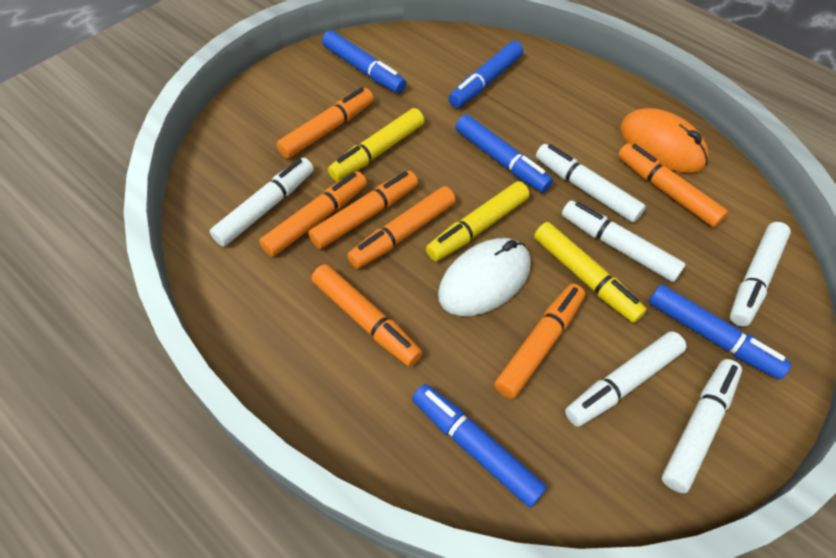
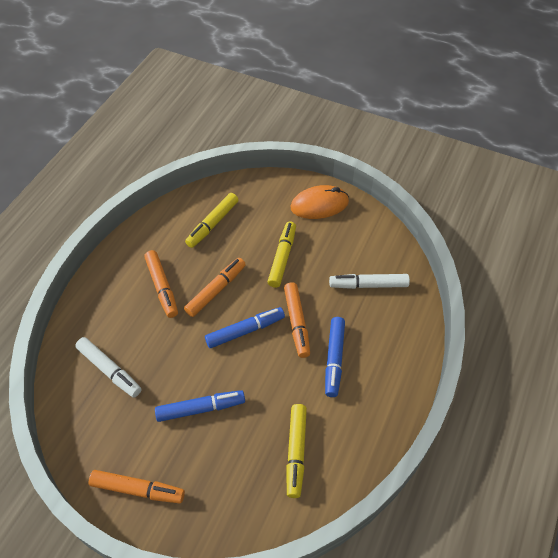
blue marker: [322,30,406,93] [412,384,547,508] [449,41,523,108] [455,114,553,193] [649,284,791,379] = 5 -> [155,390,245,422] [205,307,285,348] [325,317,345,397] = 3
orange marker: [259,171,367,257] [277,87,374,159] [308,171,418,249] [312,264,422,366] [347,186,456,269] [494,284,585,399] [618,143,728,227] = 7 -> [89,470,185,503] [144,250,178,318] [184,258,246,317] [284,282,310,358] = 4
white marker: [210,158,314,247] [536,144,646,223] [562,200,686,282] [565,331,686,427] [662,359,742,493] [730,222,791,327] = 6 -> [75,337,142,398] [329,274,410,289] = 2
white mouse: [438,238,531,316] = 1 -> none = 0

